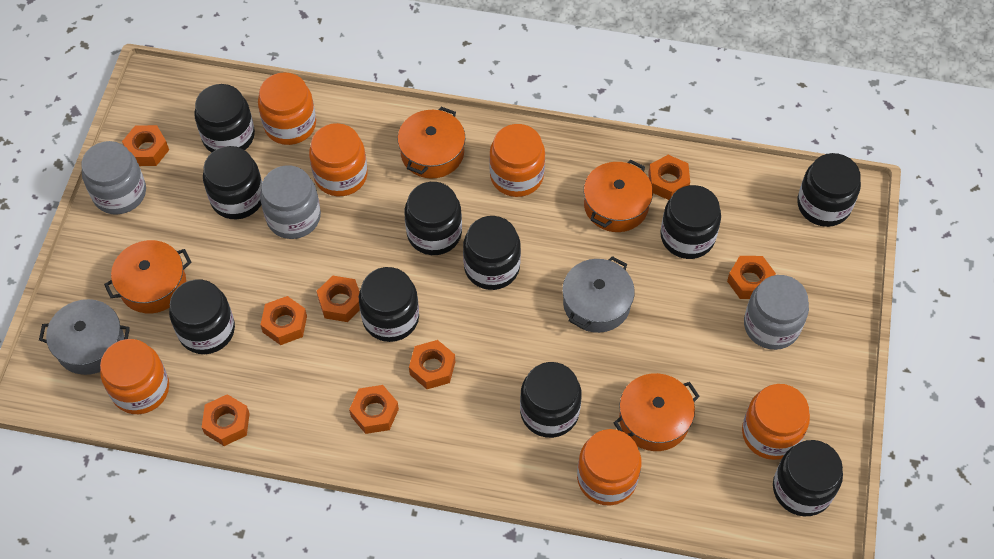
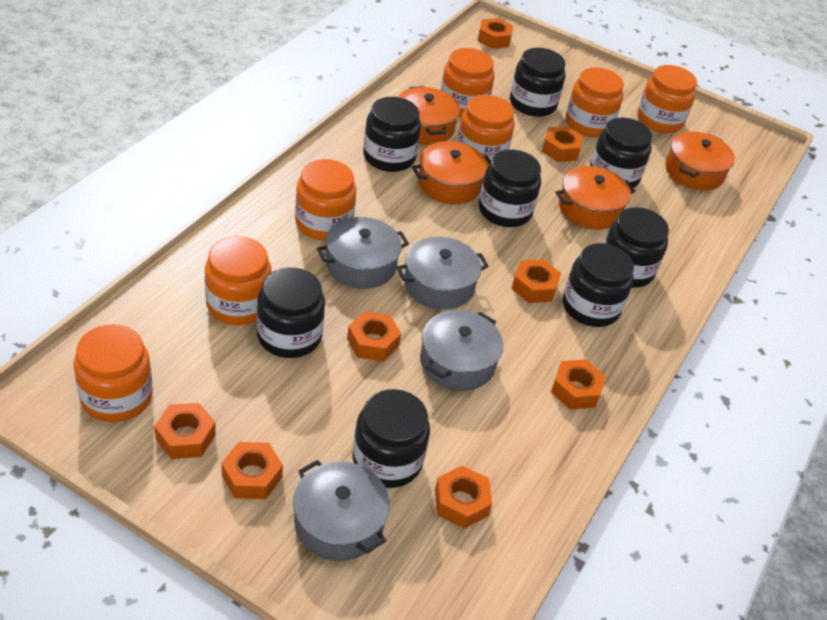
black jar: [169,279,235,354] [194,84,255,153] [203,146,262,219] [359,267,419,342] [405,182,462,255] [463,216,521,290] [520,362,582,438] [660,185,721,259] [773,440,843,516] [797,153,861,227] = 10 -> [257,268,325,358] [352,389,430,488] [363,97,421,172] [479,150,541,227] [510,48,565,117] [563,243,634,327] [590,118,652,188] [604,207,669,288] = 8
grey jar: [81,141,146,214] [260,165,321,239] [744,275,809,350] = 3 -> none = 0
grey pot: [39,299,130,375] [562,256,635,333] = 2 -> [293,460,390,561] [317,217,409,289] [396,237,489,310] [420,310,503,391] = 4
orange jar: [100,339,169,414] [258,72,316,145] [309,123,368,196] [489,124,545,197] [577,429,641,505] [742,384,810,460] = 6 -> [74,324,153,422] [205,236,271,325] [295,159,357,241] [440,48,494,118] [457,95,515,166] [566,67,624,137] [637,65,697,133] = 7

